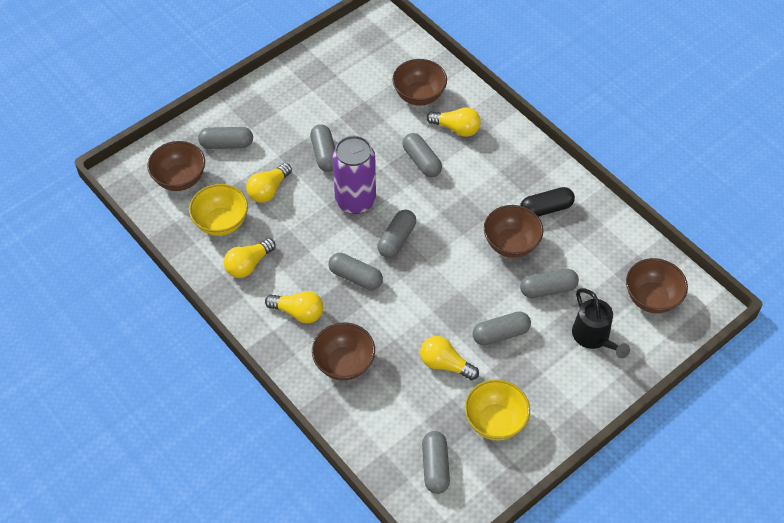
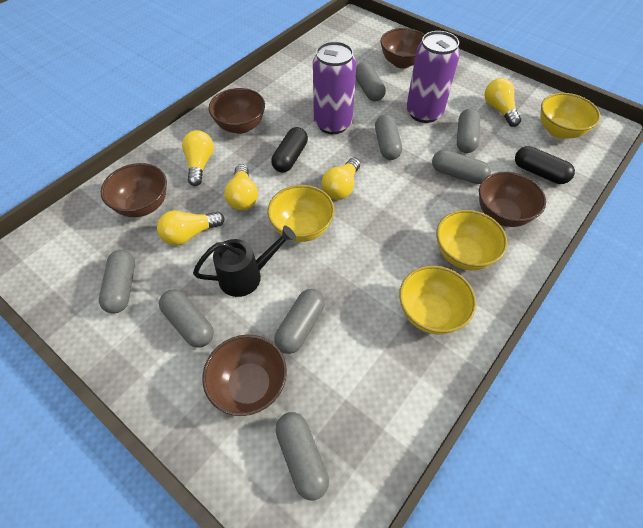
black capsule: [520,187,575,217] = 1 -> [271,127,308,172] [515,146,575,184] = 2
purple can: [332,136,376,214] = 1 -> [313,41,356,134] [406,31,460,123] = 2
yellow bowl: [189,184,248,236] [465,379,530,441] = 2 -> [267,185,335,242] [399,266,476,335] [436,210,507,270] [540,93,600,139] = 4

